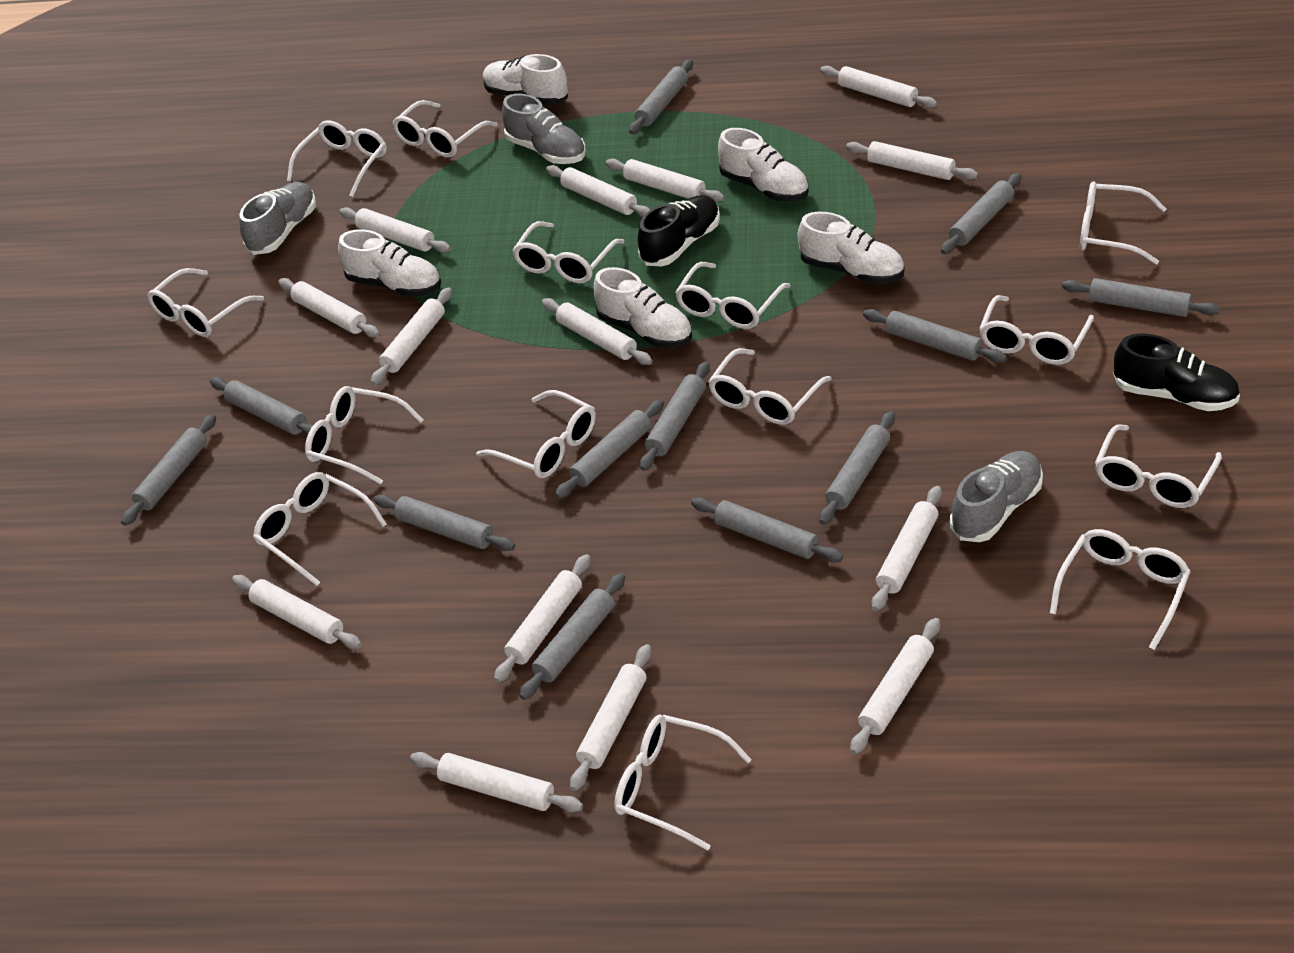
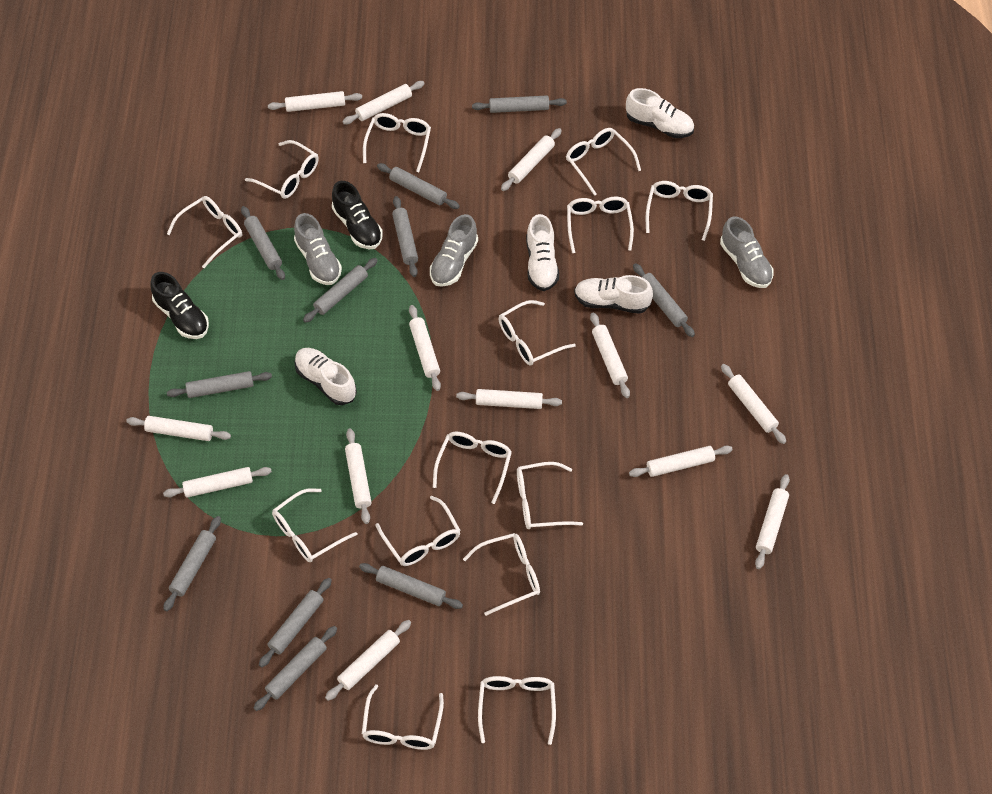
grey rolling pin: [121,414,216,526] [210,377,313,436] [374,494,515,551] [519,573,625,700] [555,400,664,499] [629,59,693,134] [640,361,710,471] [691,497,843,562] [819,411,895,525] [863,309,1006,363] [941,173,1022,254] [1062,278,1220,317] = 12 -> [163,516,221,611] [167,371,272,398] [241,206,285,280] [254,626,337,711] [259,578,332,668] [303,258,378,323] [359,563,463,609] [377,163,460,209] [392,196,418,277] [472,95,567,113] [633,263,695,337] = 11
white rolling pin: [232,575,362,649] [278,278,380,338] [339,207,451,253] [371,287,452,385] [410,752,583,812] [494,554,591,683] [542,298,652,365] [546,165,650,217] [570,644,652,791] [605,159,724,202] [820,66,937,108] [846,141,978,180] [850,618,940,754] [872,486,942,611] = 14 -> [126,416,231,441] [163,467,272,498] [268,91,362,112] [325,620,411,701] [342,81,425,124] [345,428,372,524] [409,305,441,391] [456,389,562,409] [501,128,562,191] [590,313,630,398] [629,446,733,477] [721,364,786,444] [755,474,790,569] = 13
white shoe: [338,229,441,297] [483,54,568,106] [594,267,692,348] [718,128,809,202] [798,212,904,284] = 5 -> [294,348,357,405] [526,214,559,291] [574,275,653,314] [626,88,694,138] = 4

